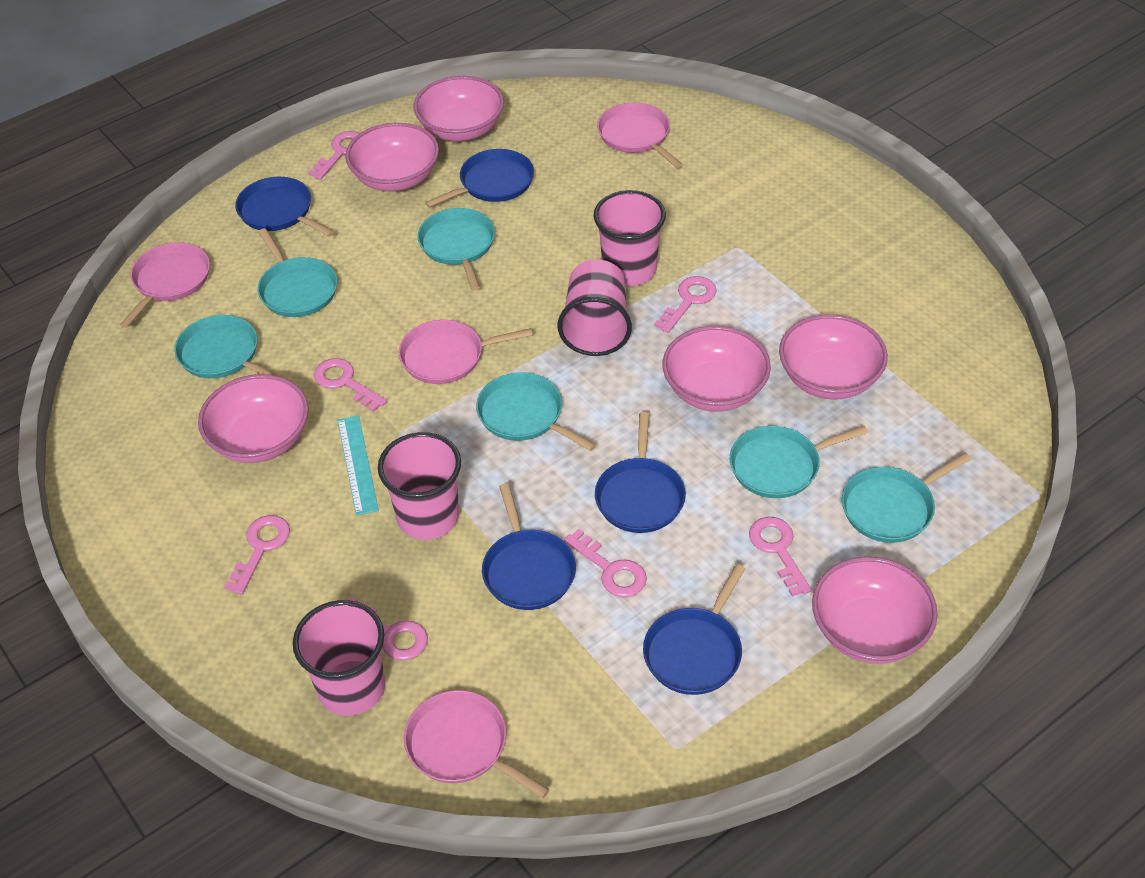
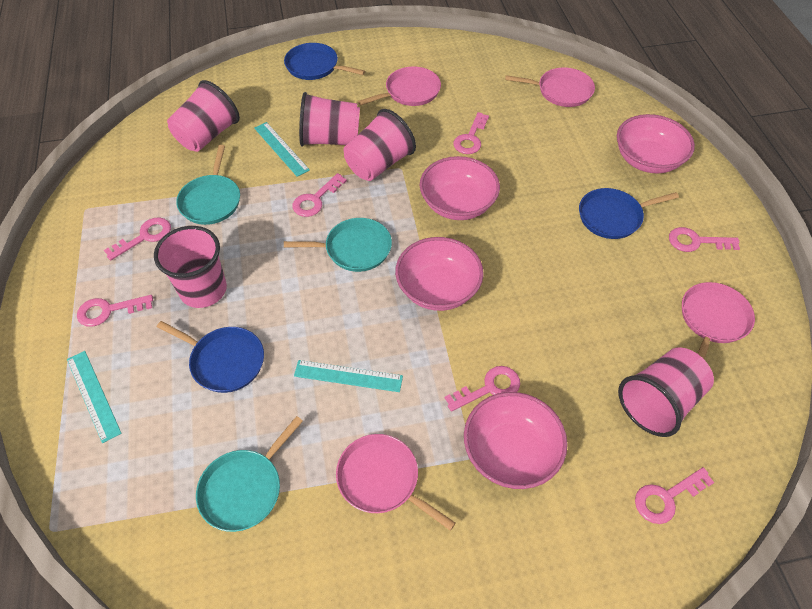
blue pan: [235,177,334,236] [425,149,534,208] [482,483,576,610] [595,412,686,533] [643,564,745,695] = 5 -> [157,321,264,393] [284,43,365,80] [579,188,679,239] = 3
pink bowl: [198,374,309,463] [345,123,439,191] [413,76,504,141] [662,326,771,412] [779,314,888,400] [812,557,938,664] = 6 -> [395,237,484,311] [420,156,500,220] [464,392,568,489] [617,114,695,173] = 4
pink cup: [293,600,385,716] [378,432,461,540] [557,259,632,356] [594,190,666,286] = 4 -> [154,226,227,308] [167,80,240,152] [299,92,360,146] [344,109,416,181] [618,347,714,437] = 5
turquoise pan: [174,315,277,378] [258,228,337,317] [418,208,495,291] [476,372,596,451] [730,426,868,498] [842,453,971,543] = 6 -> [176,145,240,225] [196,416,303,532] [284,218,392,272] = 3
turquoise ruler: [338,415,379,516] = 1 -> [67,351,121,443] [254,122,310,177] [294,360,403,392] = 3

